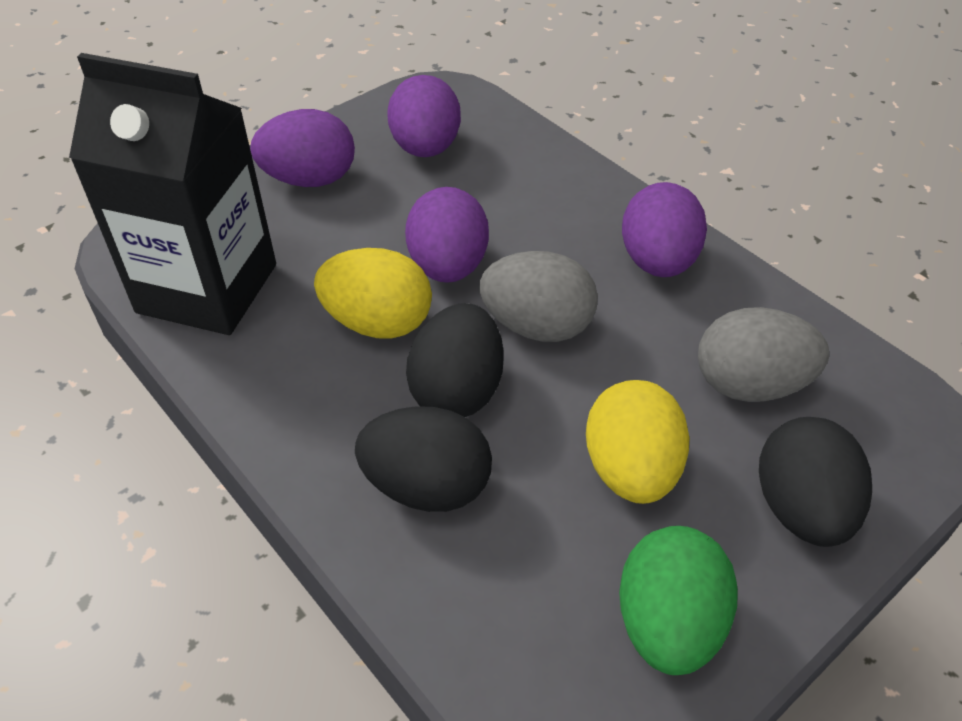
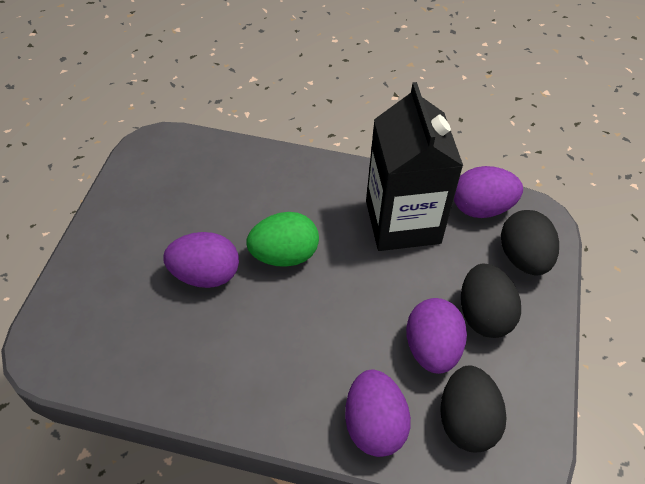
grey egg: [479,251,598,342] [698,307,829,402] = 2 -> none = 0
yellow egg: [314,248,432,339] [586,380,689,504] = 2 -> none = 0

